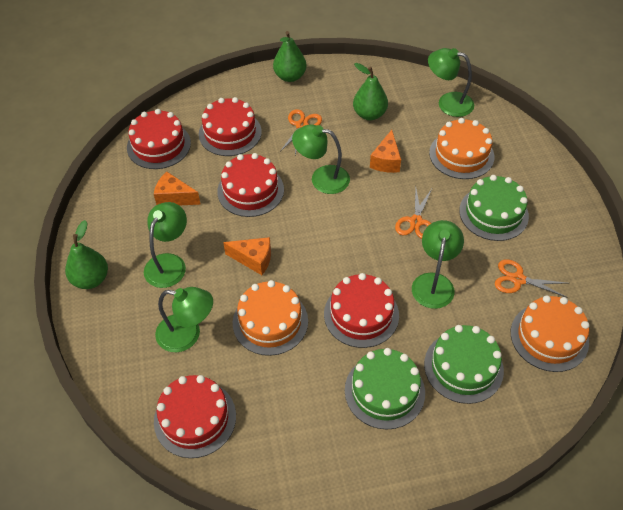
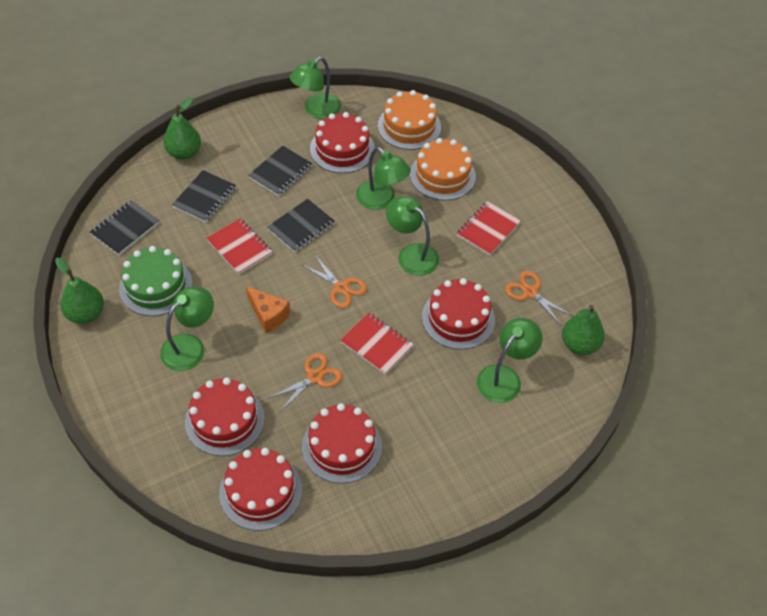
black notebook: none = 0 -> [90,200,159,255] [172,170,236,222] [248,146,312,196] [267,199,335,252] = 4
green cake: [345,348,425,429] [424,325,504,404] [459,175,529,241] = 3 -> [119,246,193,316] = 1
orange cake: [233,280,308,356] [429,118,494,179] [511,295,589,372] = 3 -> [378,90,441,150] [410,138,476,201] = 2
orange cheese: [154,172,201,206] [223,237,271,275] [370,130,401,173] = 3 -> [246,286,290,333] = 1
red notebook: none = 0 -> [206,218,272,274] [340,312,414,375] [457,201,521,256] = 3

